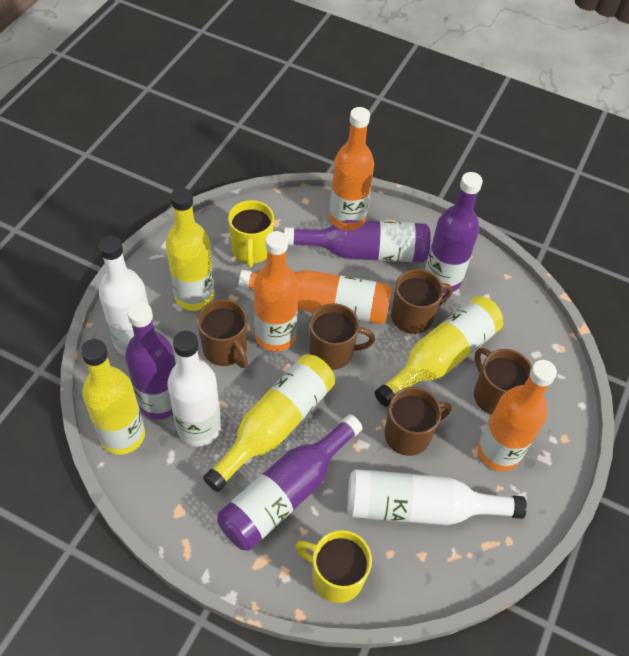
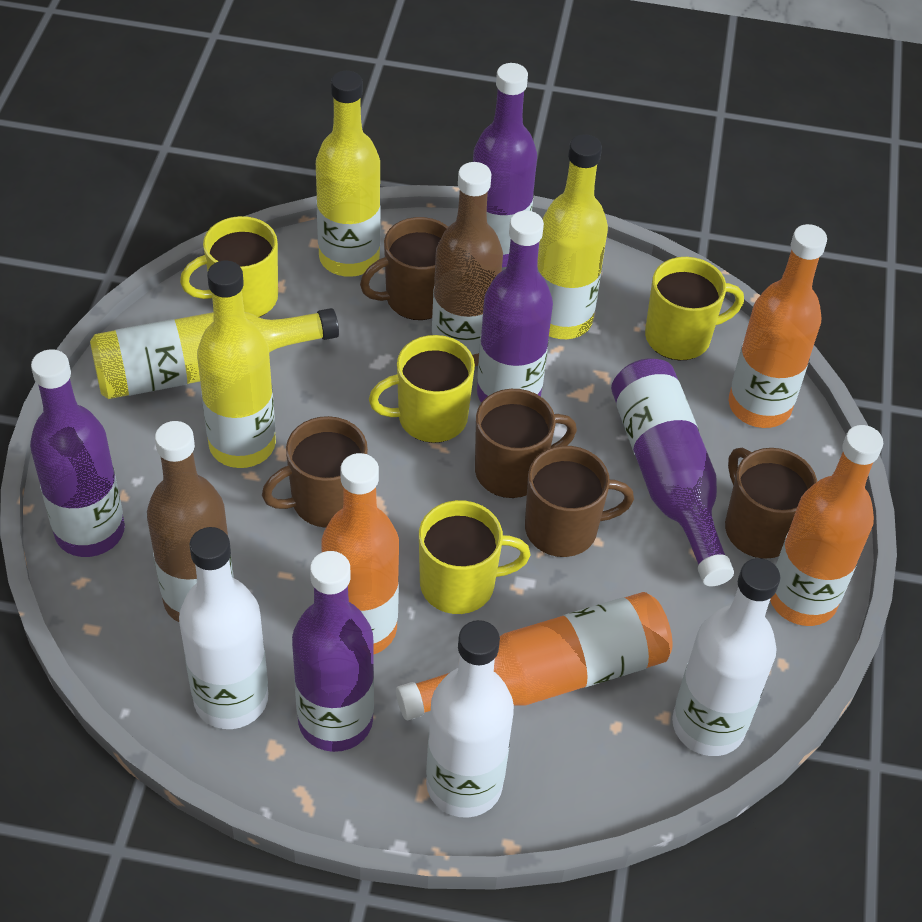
brown bottle: none = 0 -> [147,421,234,622] [432,162,503,366] = 2
purple bottle: [125,301,176,419] [217,414,363,551] [284,220,431,262] [425,172,483,293] = 4 -> [30,349,125,557] [292,551,374,752] [473,63,537,267] [477,211,553,403] [611,358,734,586] = 5
yellow mug: [228,200,274,268] [295,530,372,603] = 2 -> [180,216,278,317] [369,335,475,443] [419,500,530,614] [645,257,744,361] = 4

